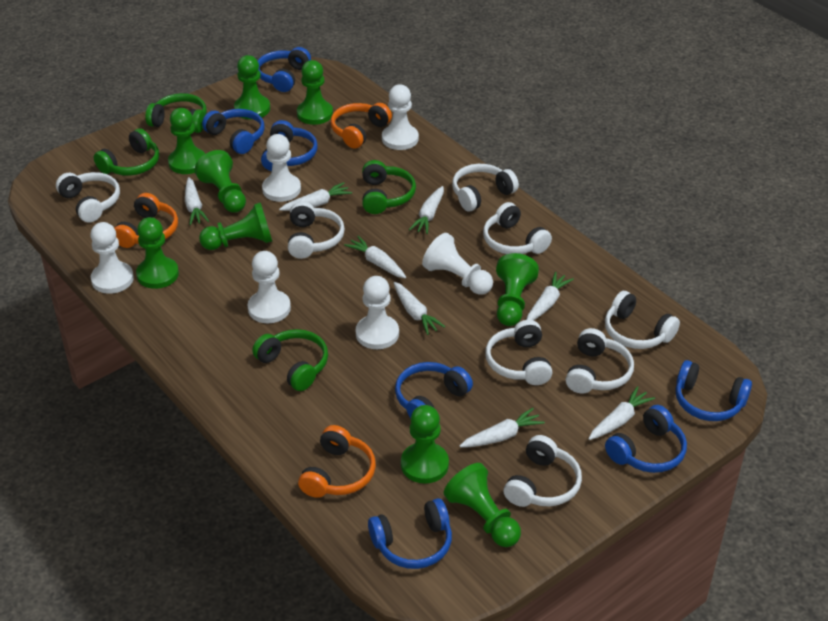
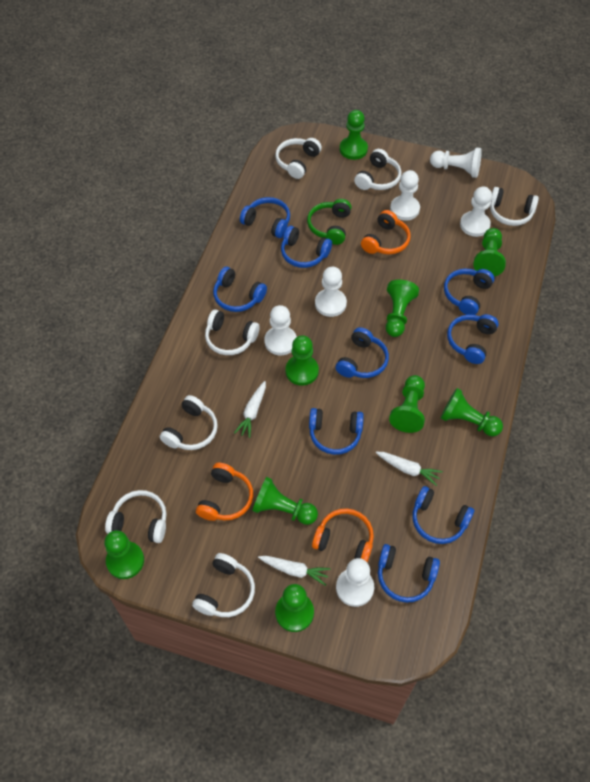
blue headphones: [202,109,265,154] [258,47,311,92] [261,120,318,171] [368,498,452,569] [395,362,473,418] [605,405,687,473] [675,360,752,421] = 7 -> [213,267,267,312] [240,197,290,238] [281,226,332,268] [309,408,364,455] [336,327,389,378] [378,544,440,603] [412,486,474,544] [444,269,494,315] [447,314,499,364] = 9
green headphones: [94,128,159,176] [145,93,207,133] [252,329,328,391] [362,160,416,214] = 4 -> [307,199,352,245] = 1
white carrot: [185,177,209,225] [279,182,352,211] [344,236,406,278] [394,282,446,335] [409,186,444,234] [459,408,545,447] [526,272,574,320] [588,386,655,440] = 8 -> [234,381,266,438] [258,556,330,586] [376,452,443,486] = 3
white headphones: [56,172,120,223] [288,201,345,259] [452,164,519,211] [483,202,552,254] [485,320,552,385] [504,435,582,507] [566,328,634,394] [605,291,680,349] = 8 -> [105,490,167,543] [160,395,218,450] [192,553,255,617] [205,310,260,355] [275,138,322,179] [354,149,401,190] [490,187,539,226] = 7

